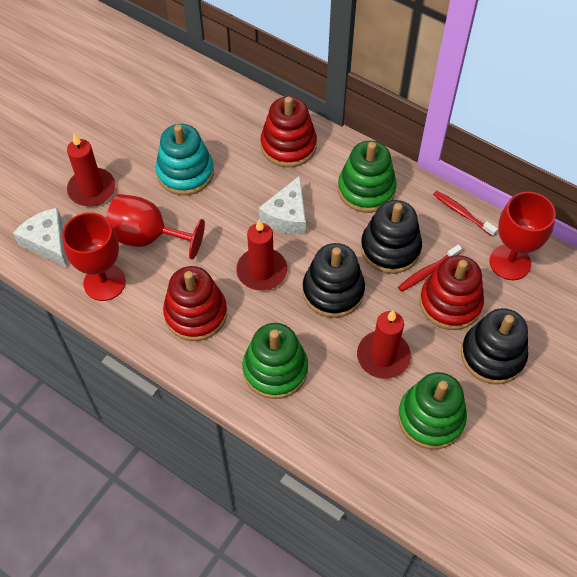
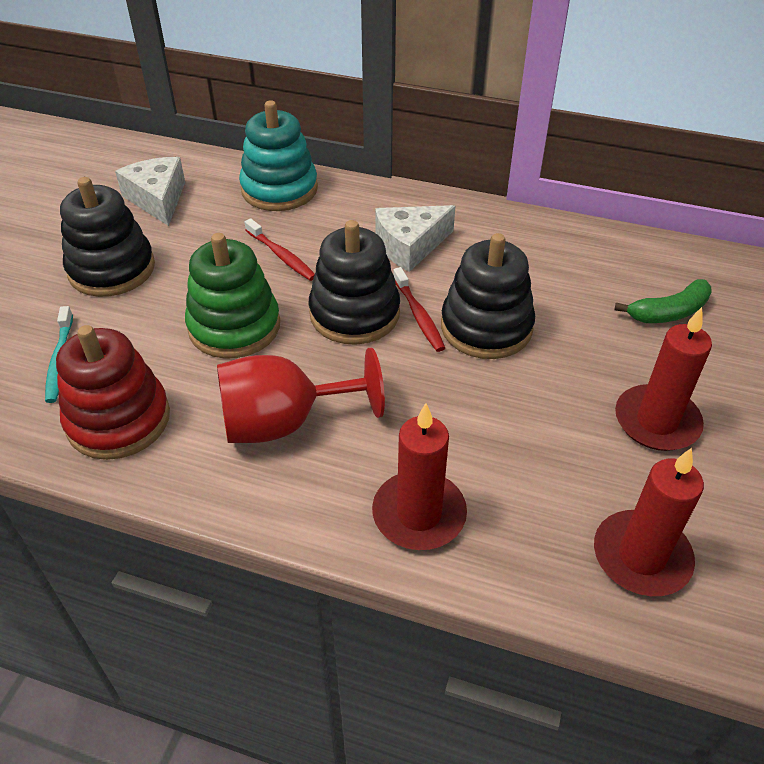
green banana: none = 0 -> [614,279,712,323] = 1
green stacking toy: [243,323,308,399] [338,141,397,213] [398,372,467,449] = 3 -> [185,233,280,359] = 1
red goblet: [62,212,126,301] [106,194,205,260] [490,192,556,280] = 3 -> [217,348,385,443] = 1
red stacking toy: [163,266,227,341] [260,96,317,167] [420,255,484,330] = 3 -> [56,325,170,460] = 1
turquoise toothbrush: none = 0 -> [45,306,73,403] = 1

